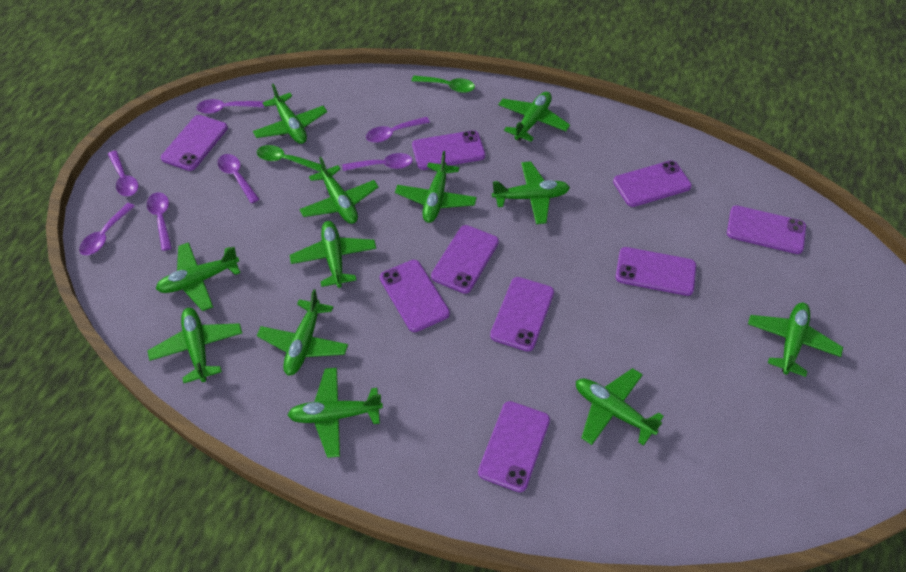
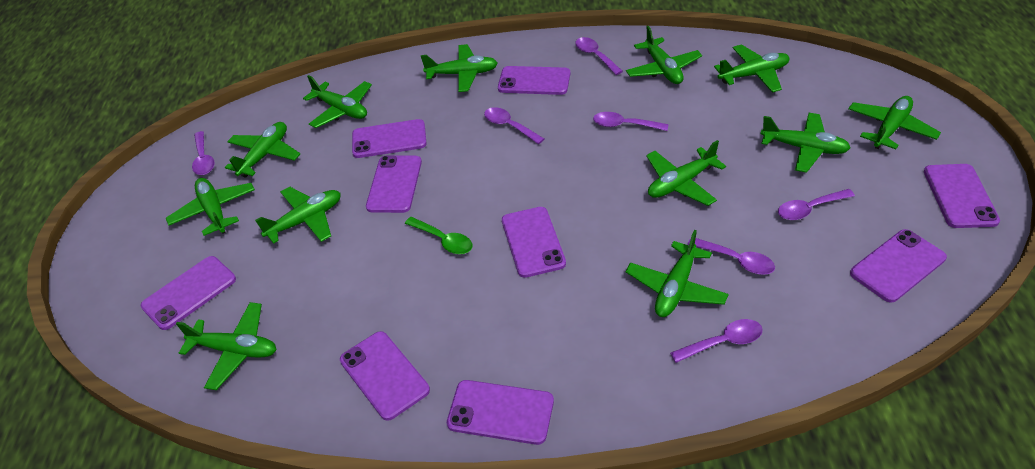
green spoon: [257,145,322,172] [412,76,475,93] = 2 -> [405,217,473,254] = 1

